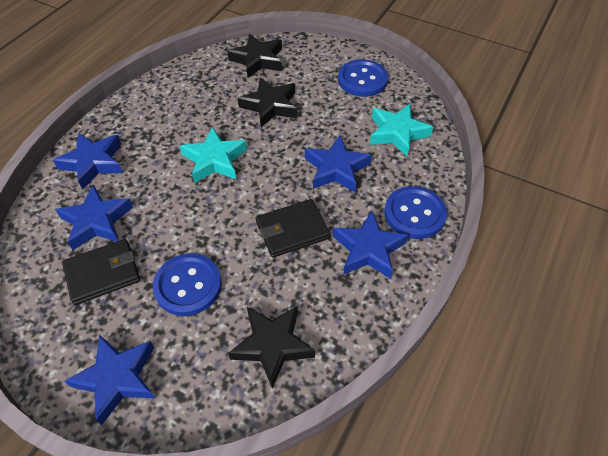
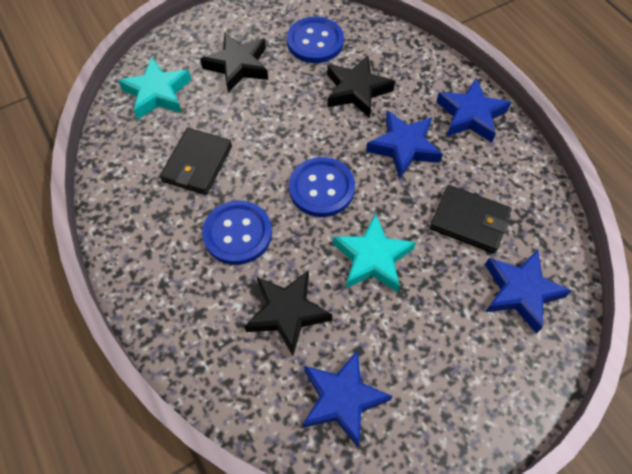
blue star: [53,133,123,190] [56,185,133,250] [65,334,155,425] [305,135,372,192] [333,211,408,279] = 5 -> [302,350,393,447] [366,111,443,179] [436,78,511,143] [485,250,572,334] = 4

